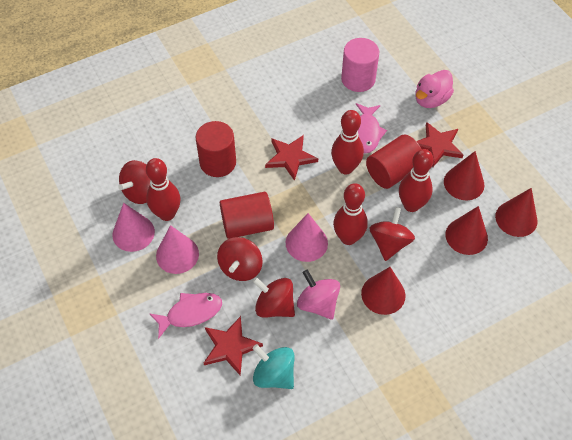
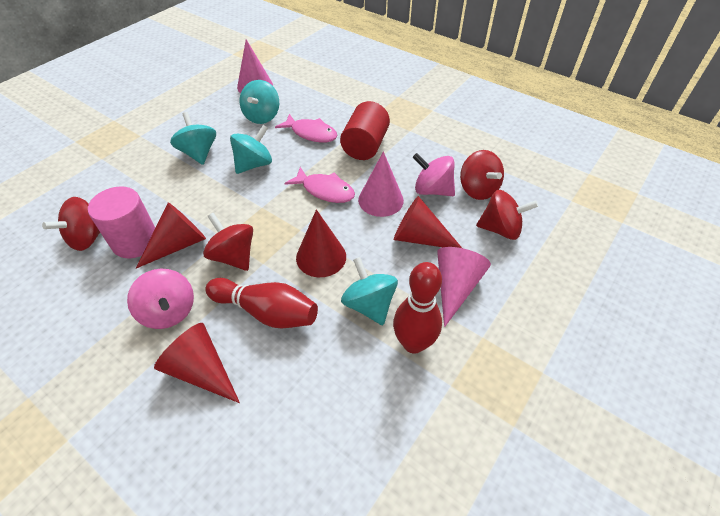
pink duck: [415,70,454,108] = 1 -> none = 0
pink spinning top: [297,270,340,320] = 1 -> [127,269,194,329] [413,153,455,196] = 2
red bowling pin: [146,158,180,221] [331,110,364,174] [333,183,368,245] [399,149,434,212] = 4 -> [205,278,318,328] [393,262,442,354] = 2
red cylinder: [196,121,236,177] [220,192,274,239] [366,134,421,189] = 3 -> [340,101,390,160] = 1
red star: [204,316,263,376] [265,135,318,181] [416,122,463,167] = 3 -> none = 0
turquoise spinning top: [252,344,295,389] = 1 -> [170,112,216,165] [230,125,272,174] [239,80,279,124] [341,257,398,325] = 4

